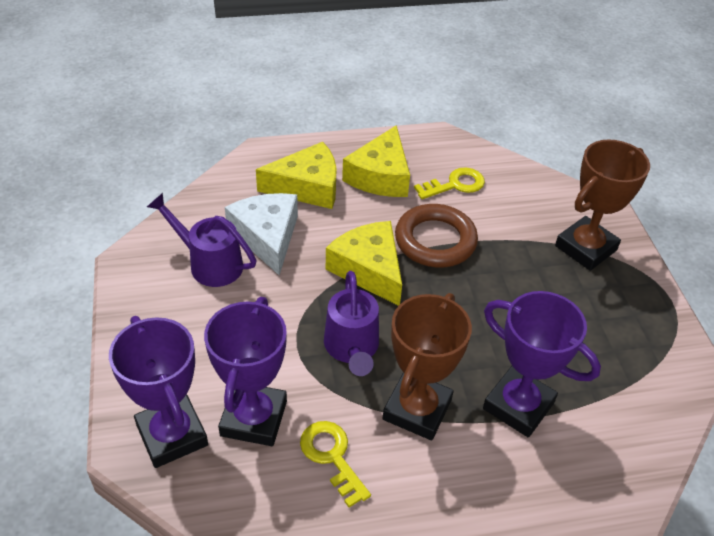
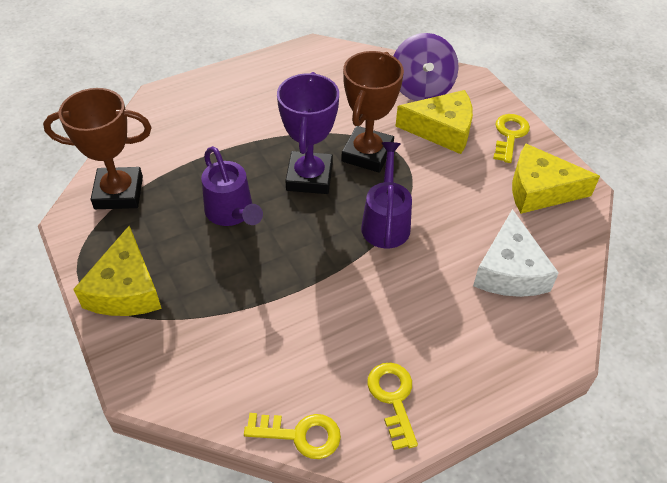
brown ring: [395,204,478,267] = 1 -> none = 0
purple spinning top: none = 0 -> [394,33,459,101] = 1
purple trophy: [109,316,208,468] [204,297,287,446] [483,291,601,437] = 3 -> [277,72,339,194] = 1
yellow key: [300,421,371,508] [414,167,485,199] = 2 -> [244,413,341,459] [367,362,418,450] [493,114,530,163] = 3

